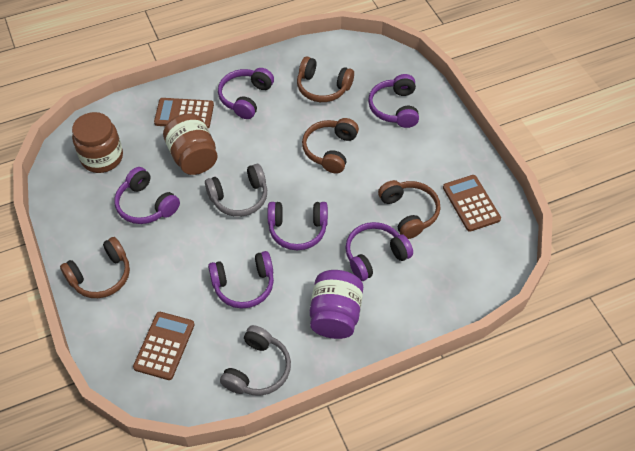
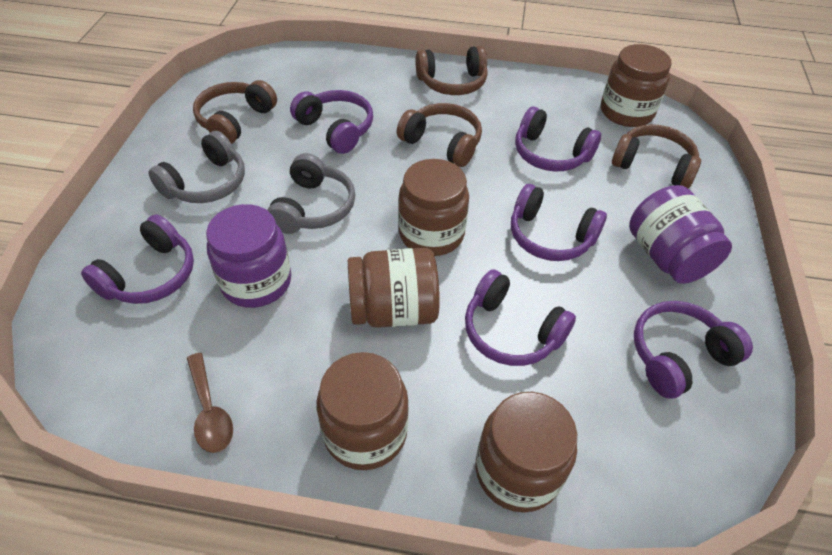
brown calculator: [133,312,195,380] [154,98,214,128] [443,175,501,232] = 3 -> none = 0
brown jar: [72,112,123,173] [163,113,218,175] = 2 -> [317,352,409,470] [348,248,440,328] [398,159,469,256] [475,392,577,513] [601,44,672,127] = 5
brown spoon: none = 0 -> [187,353,233,453] = 1
purple jar: [310,270,363,339] = 1 -> [206,204,291,308] [629,185,732,284] = 2

